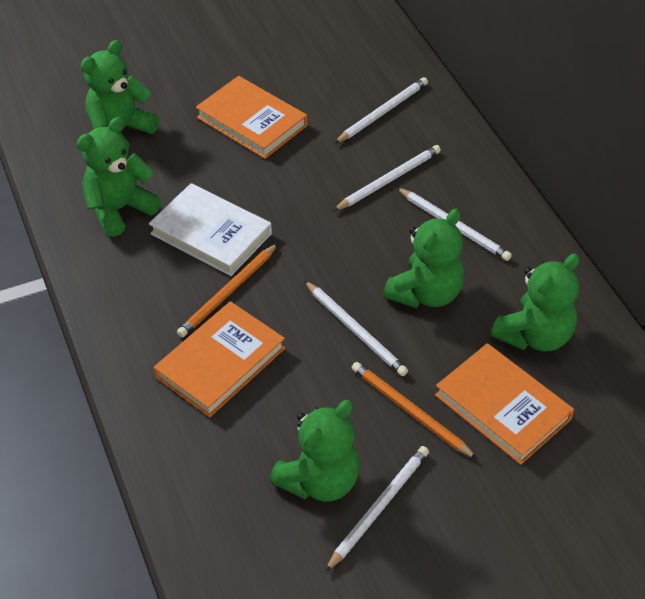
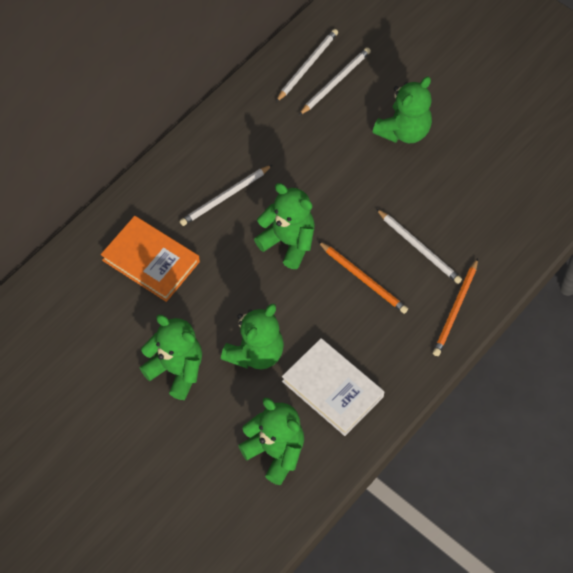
orange book: [154,301,285,417] [196,76,307,159] [435,343,574,465] = 3 -> [101,216,200,302] = 1
white pencil: [304,280,408,376] [325,446,429,572] [333,145,441,211] [335,77,428,143] [396,187,512,261] = 5 -> [180,165,272,226] [276,29,338,102] [299,47,371,115] [376,209,462,284] = 4

